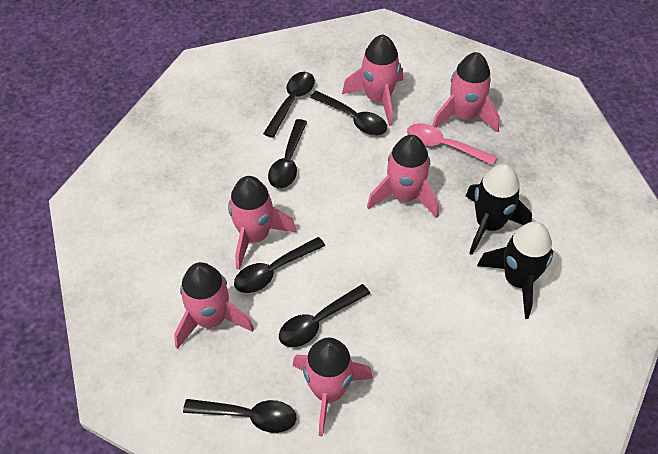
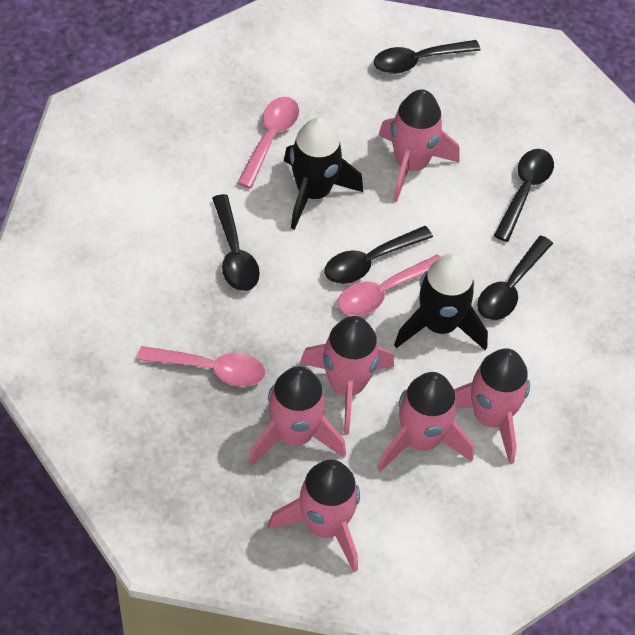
black spoon: [183,399,297,433] [234,237,325,293] [263,72,315,138] [268,119,307,188] [279,284,370,347] [310,91,387,135] = 6 -> [212,194,260,291] [325,226,433,284] [373,40,481,74] [477,236,553,320] [494,149,554,242] = 5
pink spoon: [407,123,497,165] = 1 -> [137,346,265,387] [237,97,299,189] [338,255,440,316] = 3

